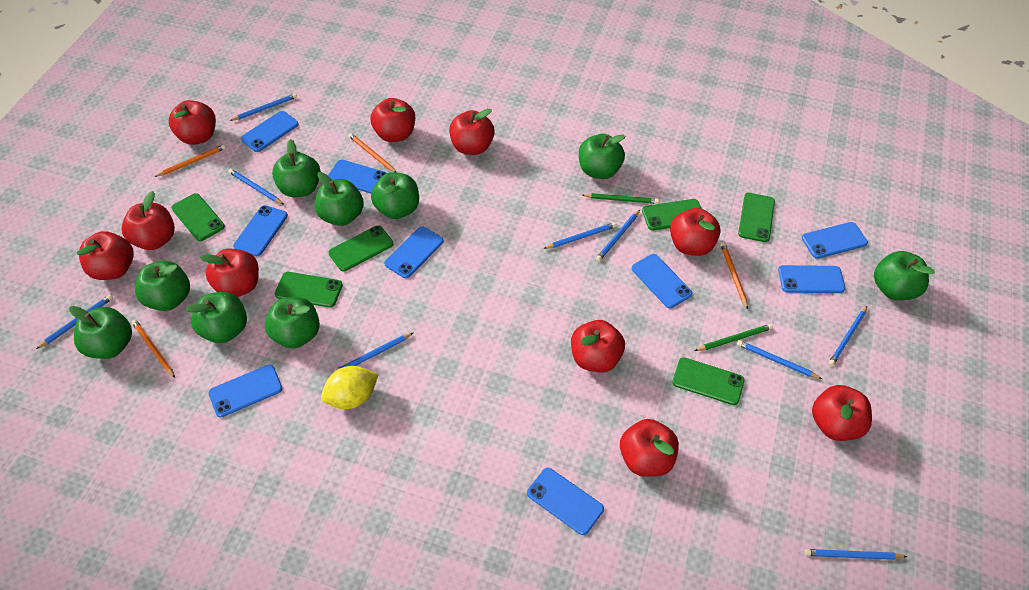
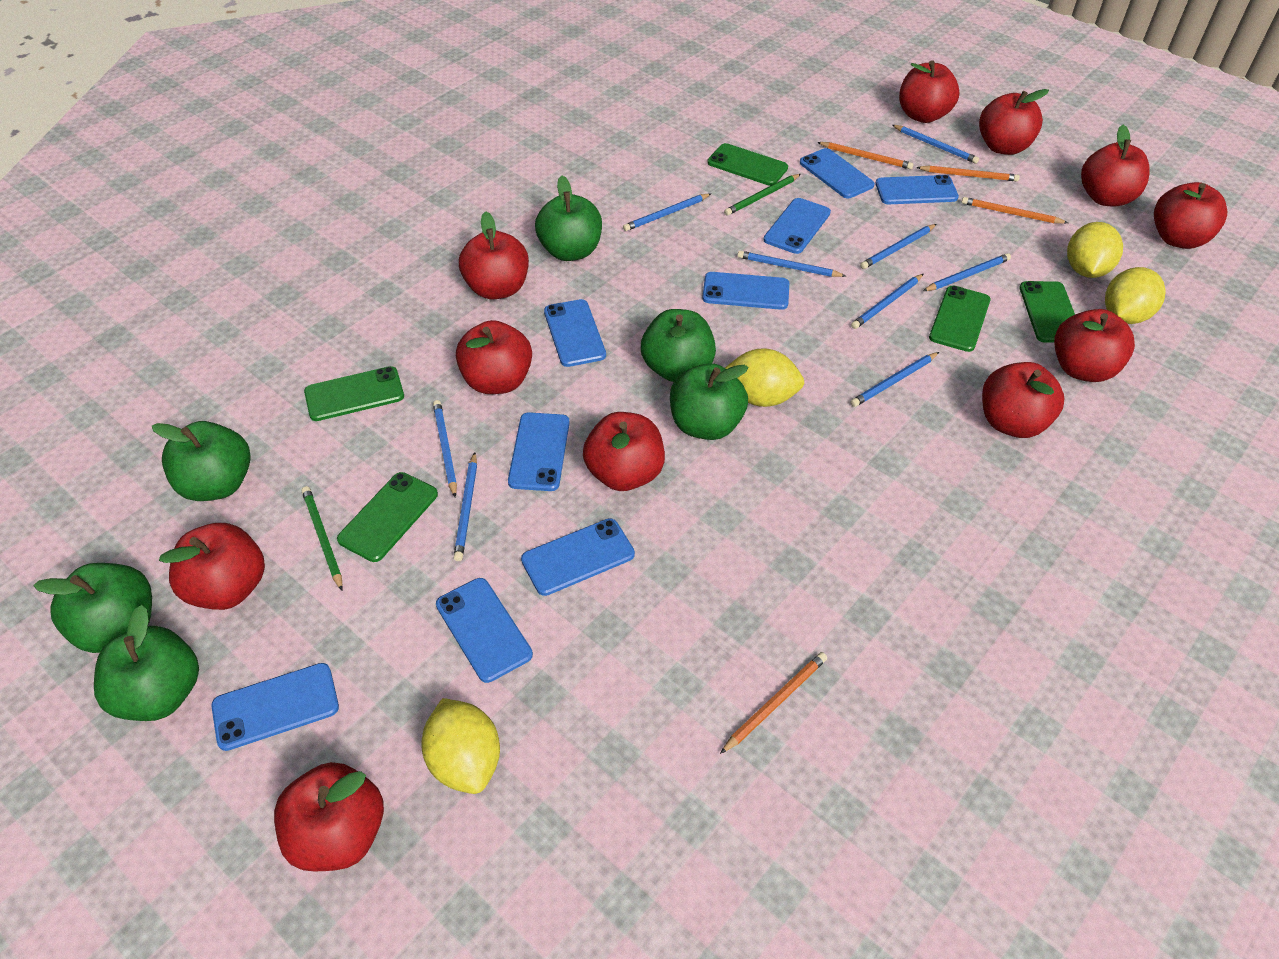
green apple: [69,306,132,359] [135,261,190,311] [185,292,247,343] [265,297,320,349] [272,139,321,197] [314,172,364,226] [371,172,419,219] [579,134,625,179] [874,251,935,301] = 9 -> [33,563,152,653] [94,605,199,721] [152,421,251,501] [535,176,602,261] [641,309,716,382] [670,363,749,440] = 6
green phone: [172,193,225,241] [275,272,343,308] [328,225,394,272] [642,199,702,231] [672,357,745,405] [738,193,775,242] = 6 -> [304,366,404,421] [337,472,438,562] [707,143,788,186] [929,286,991,352] [1019,281,1075,343] = 5
red apple: [76,231,134,280] [122,191,175,250] [169,100,216,145] [200,249,259,297] [371,98,415,142] [449,109,495,155] [571,320,625,373] [620,419,679,477] [670,208,721,256] [812,385,872,441] = 10 -> [159,523,265,610] [274,762,384,871] [456,320,532,394] [459,211,529,299] [583,412,665,491] [899,60,959,123] [979,89,1049,155] [982,362,1064,438] [1054,309,1135,382] [1081,125,1150,206] [1154,182,1227,249] = 11
yellow lemon: [321,366,379,409] = 1 -> [421,698,500,794] [725,348,805,407] [1067,222,1123,278] [1105,267,1166,324] = 4

